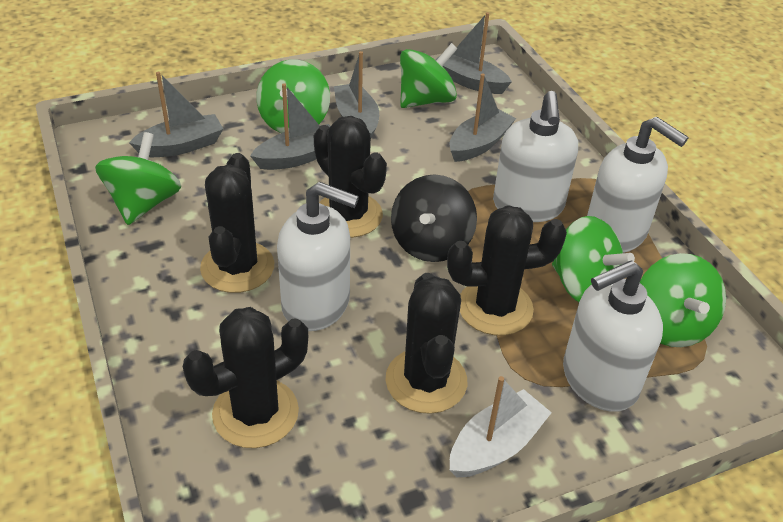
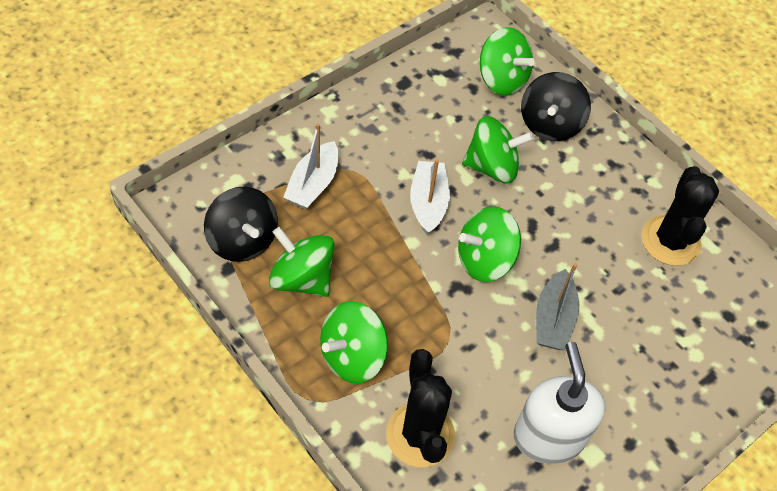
black cactus: [183,307,308,448] [200,153,274,293] [314,116,387,238] [385,273,467,414] [447,205,567,335] = 5 -> [386,349,455,467] [641,166,719,266] = 2
black spinning top: [391,174,477,262] = 1 -> [204,186,278,262] [521,72,591,141] = 2
grey boat: [129,72,223,157] [250,83,331,170] [334,51,379,138] [435,12,512,94] [450,73,516,162] = 5 -> [536,263,579,350] = 1
white boat: [450,376,552,478] = 1 -> [283,123,338,210] [410,159,450,235] = 2
white soap dispenser: [277,182,359,331] [493,91,578,222] [563,260,663,412] [587,117,689,253] = 4 -> [514,342,605,464] = 1

